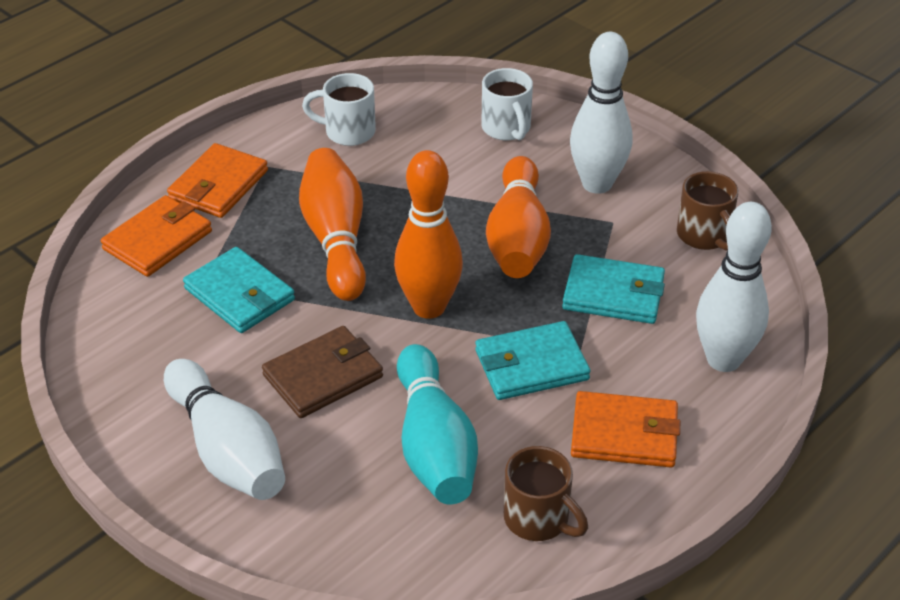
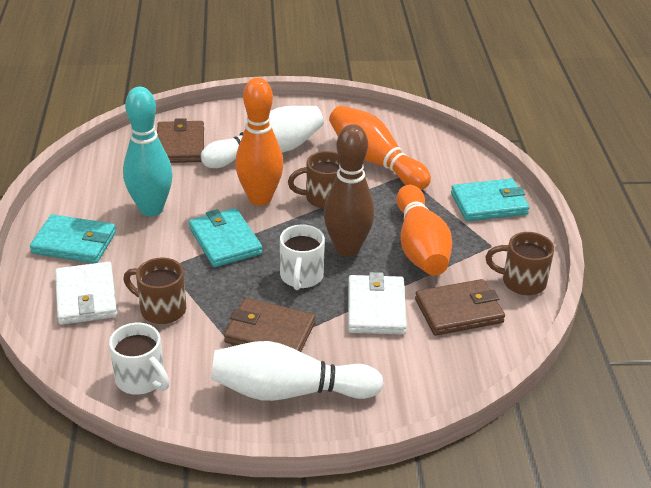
brown bowling pin: none = 0 -> [324,124,375,257] = 1
brown mug: [504,446,588,541] [677,171,738,251] = 2 -> [123,257,186,324] [288,151,340,209] [486,232,554,295] = 3
brown wallet: [262,326,383,418] = 1 -> [157,118,204,163] [224,298,315,352] [415,279,505,336] = 3
orange wallet: [101,195,212,277] [167,143,268,218] [571,391,680,467] = 3 -> none = 0
white bowling pin: [164,359,285,500] [570,32,632,194] [696,202,772,372] = 3 -> [201,106,324,168] [211,341,384,401] = 2
white wallet: none = 0 -> [55,262,117,325] [348,272,407,335] = 2

